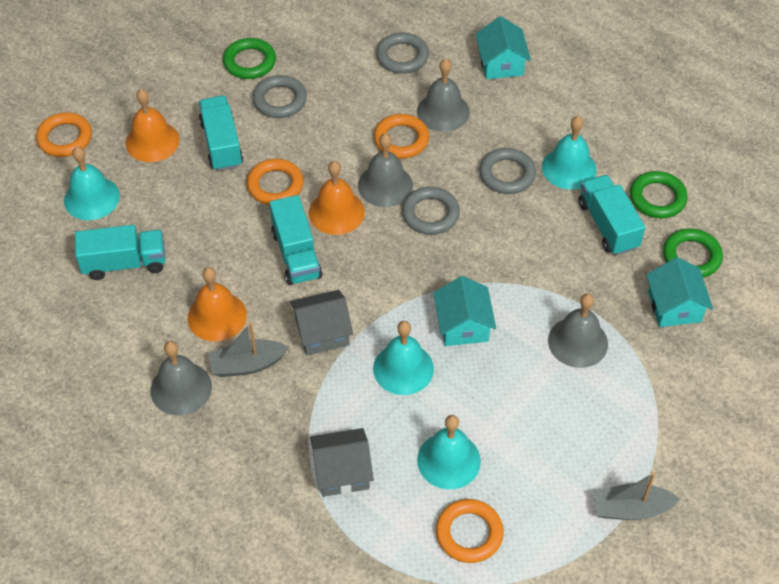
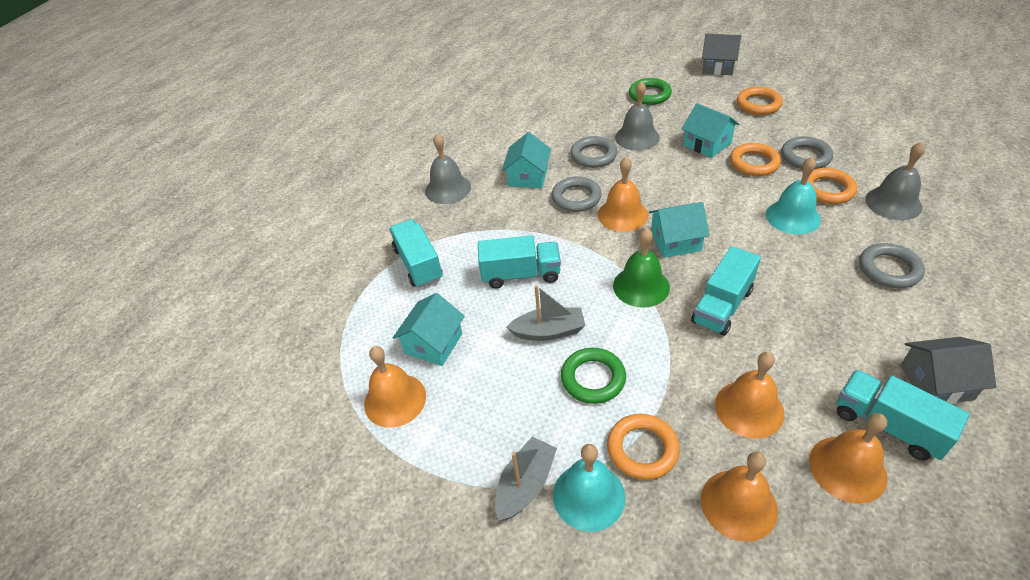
green bell: none = 0 -> [613,228,670,308] = 1
green ring: [223,38,276,79] [630,171,688,218] [663,228,723,278] = 3 -> [561,348,626,404] [629,78,672,105] = 2
grey bell: [150,341,212,416] [358,134,413,207] [417,59,470,132] [548,293,608,368] = 4 -> [425,134,471,204] [615,81,660,151] [865,142,925,220] = 3
orange bell: [126,89,180,162] [188,267,247,342] [309,161,365,235] = 3 -> [364,346,426,428] [598,157,648,232] [701,452,778,542] [715,352,785,439] [809,413,888,504] = 5
turquoise bell: [64,147,120,220] [373,321,434,395] [417,415,481,489] [542,116,596,190] = 4 -> [553,444,626,532] [766,157,821,235] = 2
turquoise house: [433,276,496,346] [475,16,531,79] [646,257,713,327] = 3 -> [393,293,465,366] [502,132,551,188] [649,202,710,258] [681,103,739,158] = 4

